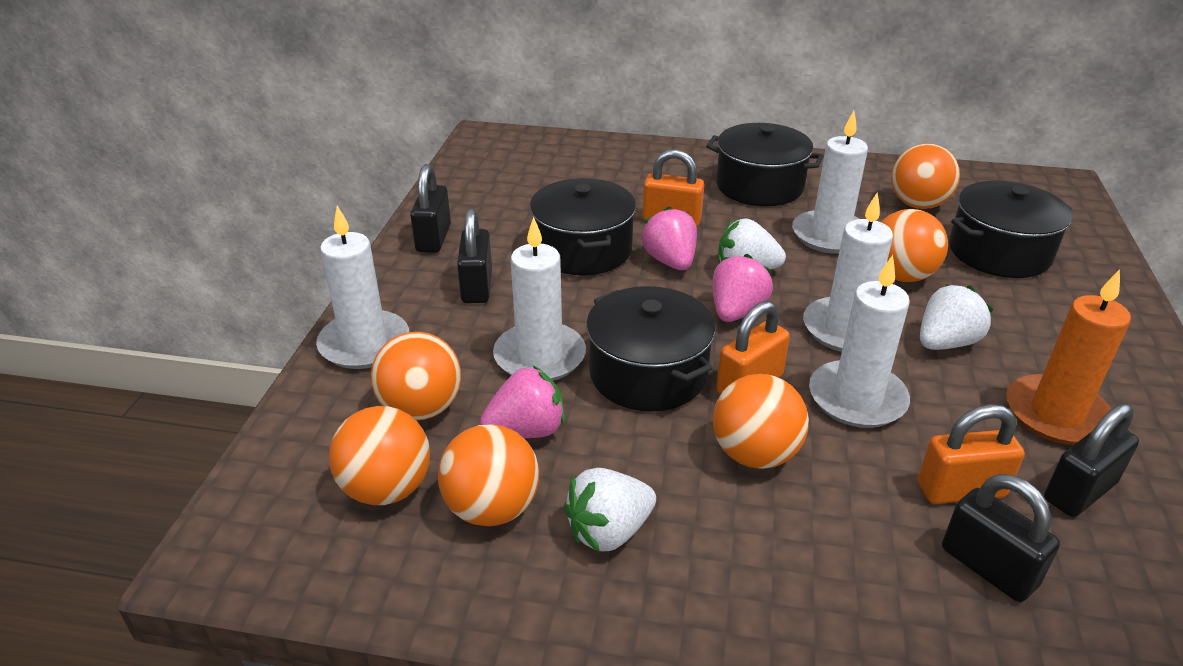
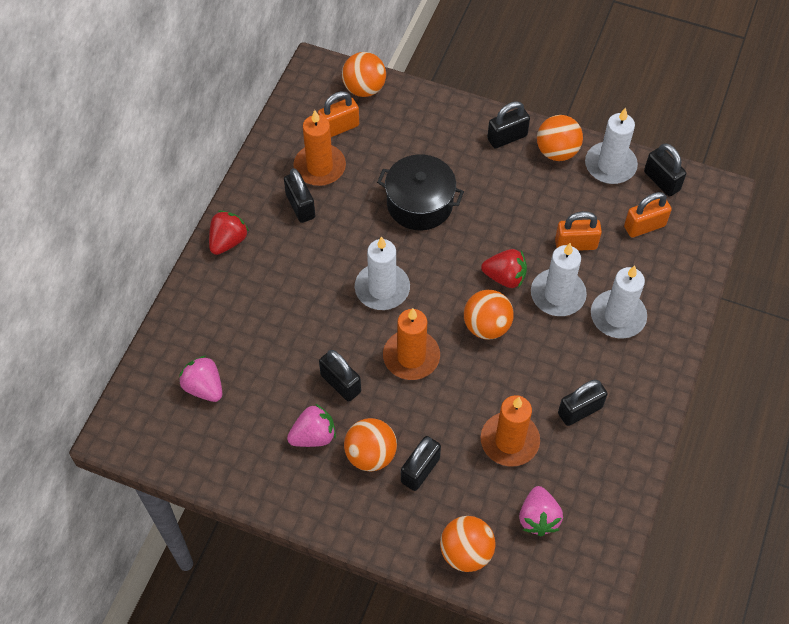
black padlock: [410,164,451,253] [457,208,492,303] [942,474,1060,602] [1044,403,1139,517] = 4 -> [284,168,315,223] [319,350,361,402] [401,436,441,491] [487,101,530,149] [558,380,608,426] [644,143,686,197] = 6
black pot: [530,178,636,275] [586,286,716,411] [706,123,823,206] [949,180,1073,278] = 4 -> [377,154,464,230] = 1
orange ball: [329,406,430,505] [371,332,461,420] [438,424,539,526] [713,374,809,469] [881,209,948,282] [891,143,960,209] = 6 -> [342,52,386,97] [344,418,397,471] [440,516,496,572] [464,290,514,339] [537,115,583,161] = 5
orange candle: [1006,269,1131,445] = 1 -> [293,110,346,186] [383,308,440,380] [481,395,540,467] = 3
red strawberry: none = 0 -> [209,210,249,255] [481,249,527,288] = 2
white candle: [316,206,409,369] [493,217,586,381] [792,111,868,254] [803,193,893,352] [809,255,910,428] = 5 -> [355,236,410,310] [531,243,587,316] [585,108,638,184] [591,266,647,338] = 4
white strawberry: [564,468,656,552] [718,218,786,270] [920,284,993,350] = 3 -> none = 0

